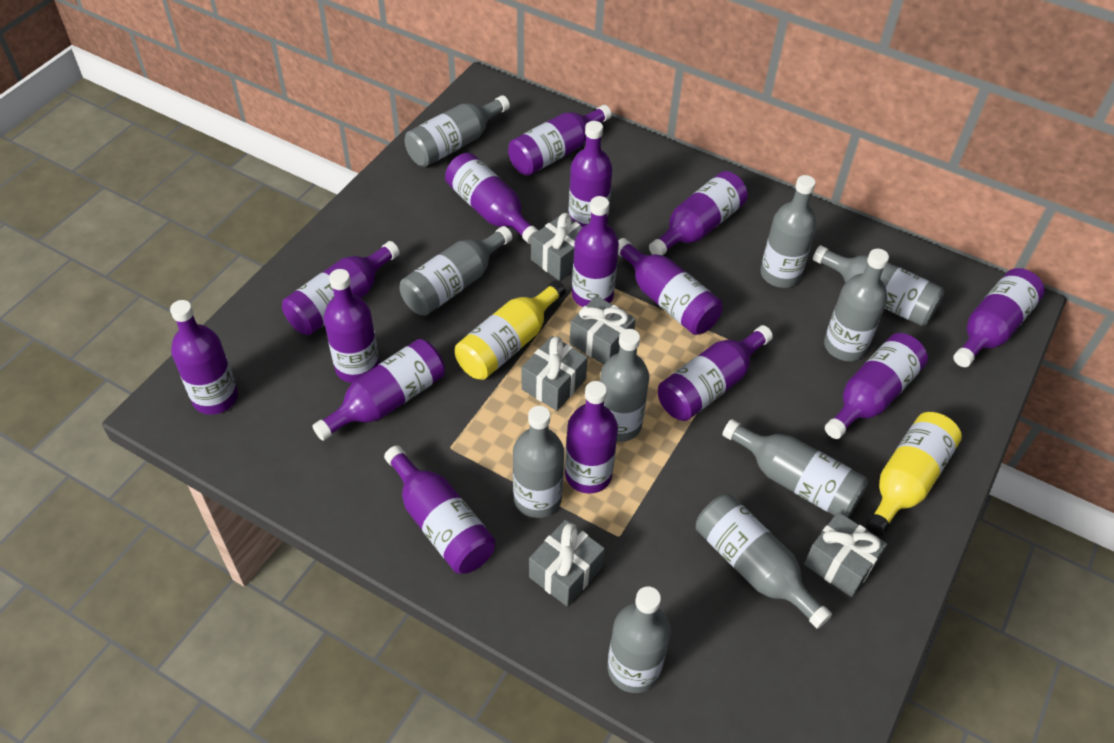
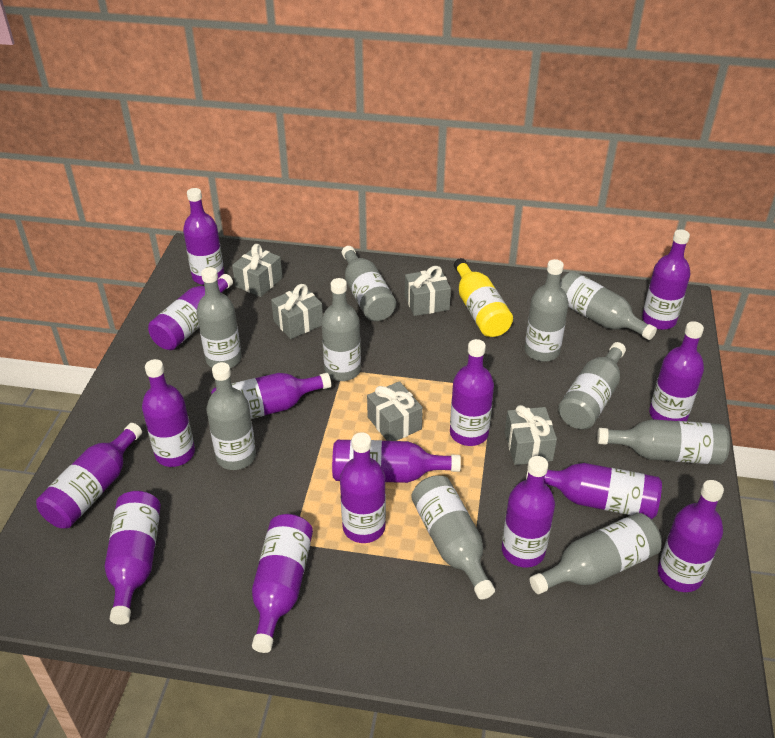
yellow bottle: [455,280,566,380] [866,412,962,536] = 2 -> [454,258,513,337] = 1

